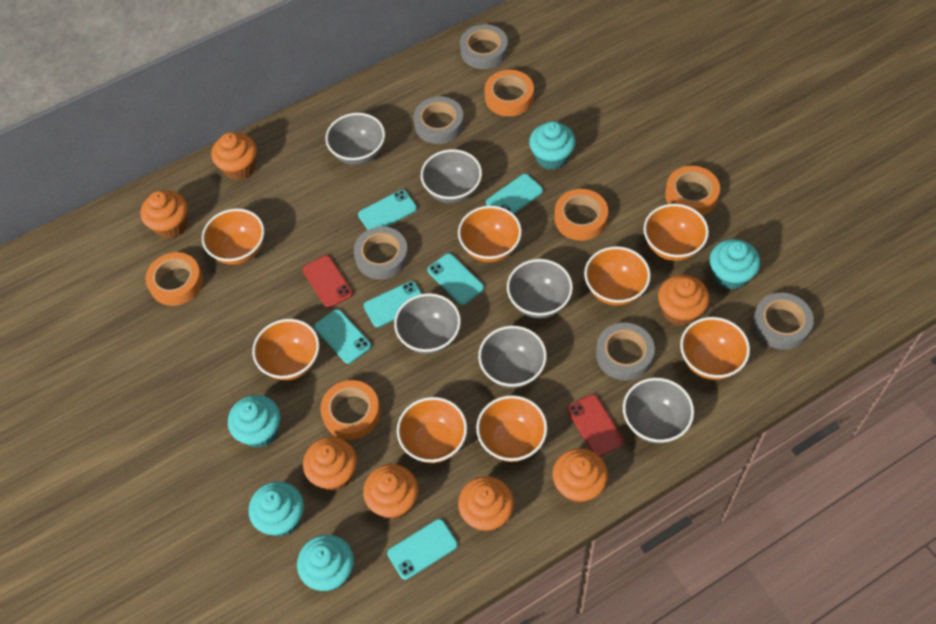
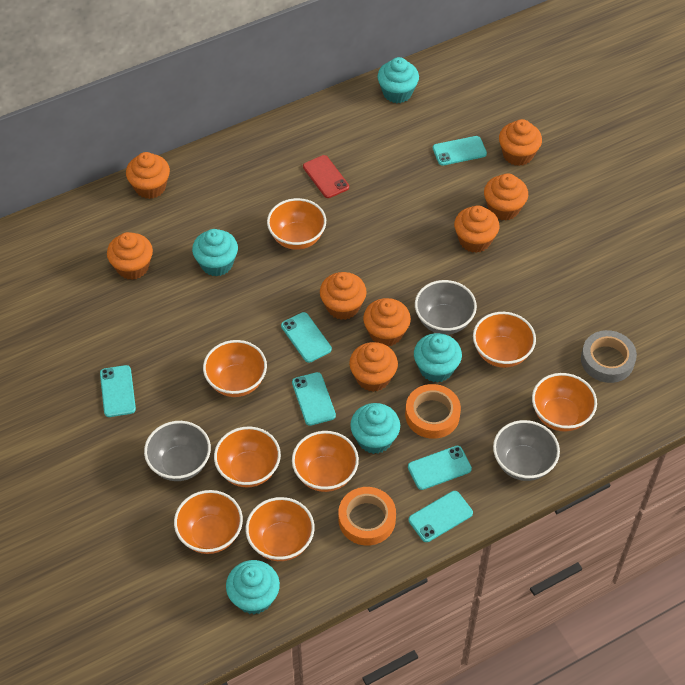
grey bowl: [325,113,385,165] [394,293,461,354] [421,149,482,204] [478,326,547,388] [507,259,573,318] [623,378,694,444] = 6 -> [144,421,211,481] [415,280,477,335] [493,420,560,481] = 3
grey tape: [354,227,409,280] [414,96,464,144] [460,24,508,69] [596,323,655,381] [753,293,814,350] = 5 -> [581,330,637,383] = 1
orange cupcake: [141,190,188,239] [211,132,257,180] [303,437,357,491] [363,464,418,519] [458,476,514,532] [552,448,608,503] [658,275,709,326] = 7 -> [107,232,153,280] [126,152,170,199] [320,272,367,320] [349,342,398,392] [363,298,411,346] [454,205,499,253] [484,173,528,221] [499,119,542,166] = 8
orange tape: [145,252,203,306] [320,380,381,440] [485,70,534,116] [554,189,608,241] [665,166,720,216] = 5 -> [338,487,396,546] [405,384,461,439] = 2
red phone: [302,255,353,308] [567,394,624,457] = 2 -> [303,155,349,198] = 1

